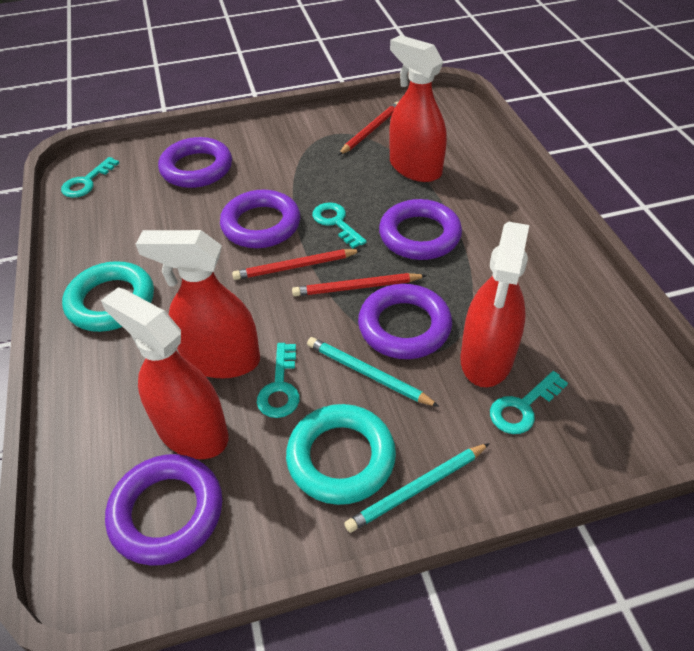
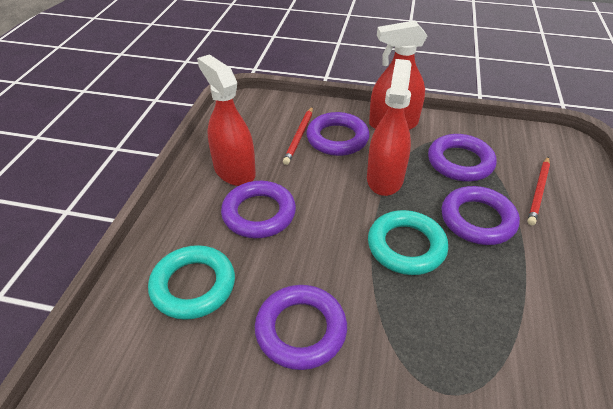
red pencil: [232,249,362,280] [292,273,427,296] [338,102,398,155] = 3 -> [283,106,313,165] [527,157,550,225] = 2
red spray bottle: [101,287,228,459] [136,230,260,378] [389,35,447,182] [460,221,529,387] = 4 -> [197,54,256,186] [367,59,411,196] [369,20,427,130] = 3
turquoise key: [61,157,119,198] [257,343,300,418] [312,202,367,248] [490,371,568,434] = 4 -> none = 0
turquoise pencil: [307,337,439,407] [344,443,490,533] = 2 -> none = 0

